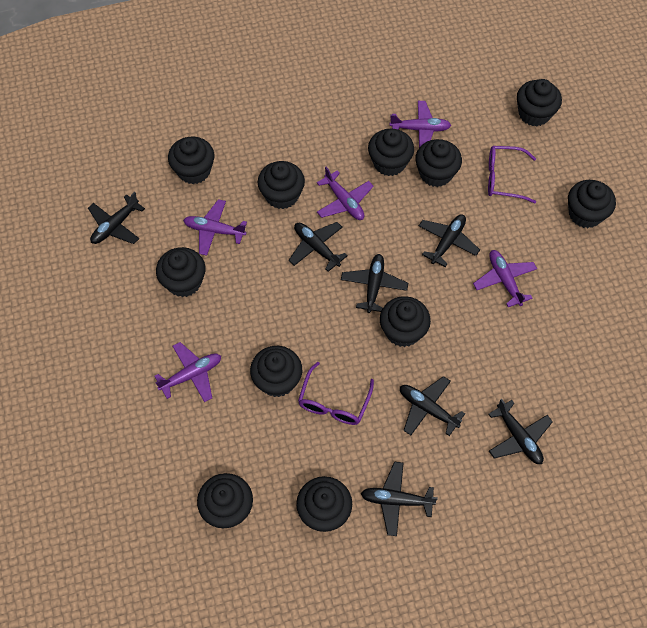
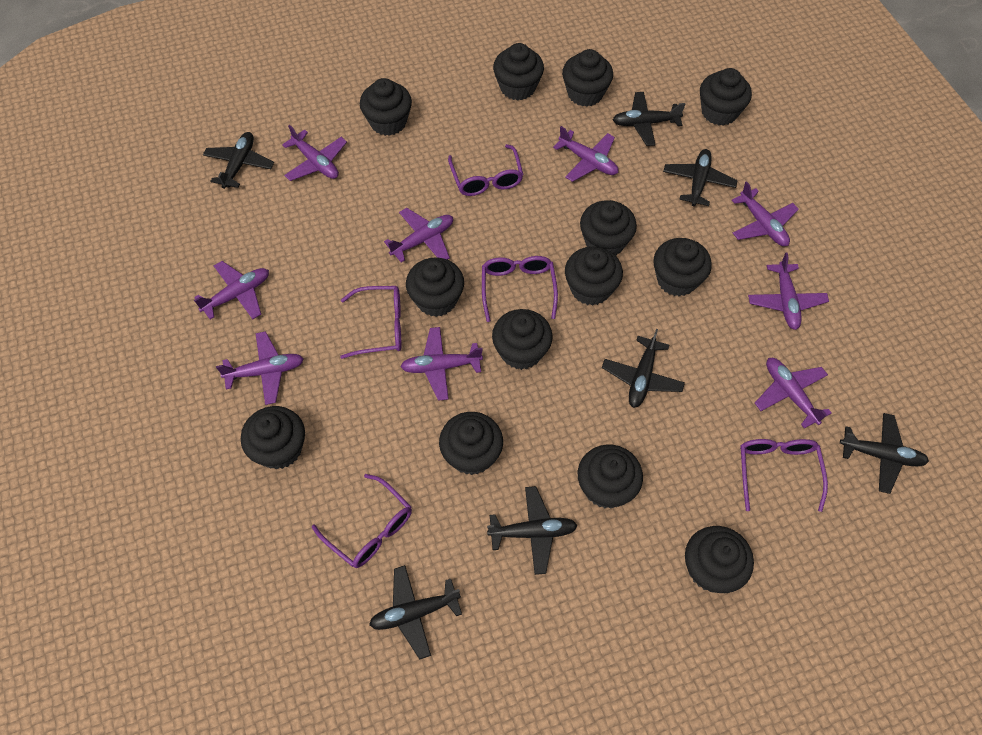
black cupcake: [156,247,206,297] [168,136,214,184] [197,473,253,528] [250,346,302,397] [258,161,305,209] [296,476,352,532] [368,129,414,176] [380,296,431,347] [415,139,462,187] [517,79,562,126] [568,180,616,228] = 11 -> [241,406,305,469] [360,78,412,136] [406,257,464,317] [439,412,503,475] [492,309,553,370] [493,43,544,101] [562,49,613,107] [565,246,623,306] [578,444,643,509] [580,200,637,256] [654,238,712,297] [685,526,754,593] [700,68,752,126] = 13
purple glasses: [298,362,374,425] [488,146,536,203] = 2 -> [312,474,412,568] [340,286,401,359] [448,144,524,196] [482,256,558,322] [740,439,828,512] = 5
purple plane: [154,342,221,402] [183,199,247,256] [317,167,374,220] [389,101,451,148] [473,250,537,307] = 5 -> [194,261,269,320] [216,331,304,405] [282,124,347,181] [384,208,453,262] [400,327,483,401] [553,126,618,182] [732,181,799,246] [748,252,829,330] [755,358,832,429] = 9

